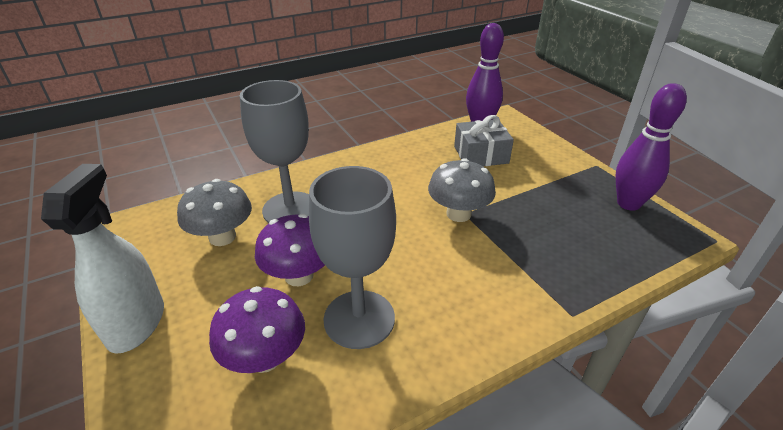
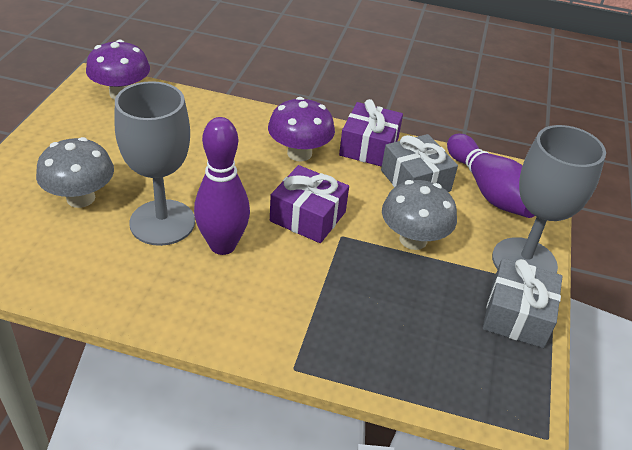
grey gift: [454,115,514,166] = 1 -> [381,134,458,192] [483,258,562,348] = 2
purple gift: none = 0 -> [270,165,349,243] [339,99,403,167] = 2
white spray bottle: [41,164,164,354] = 1 -> none = 0

